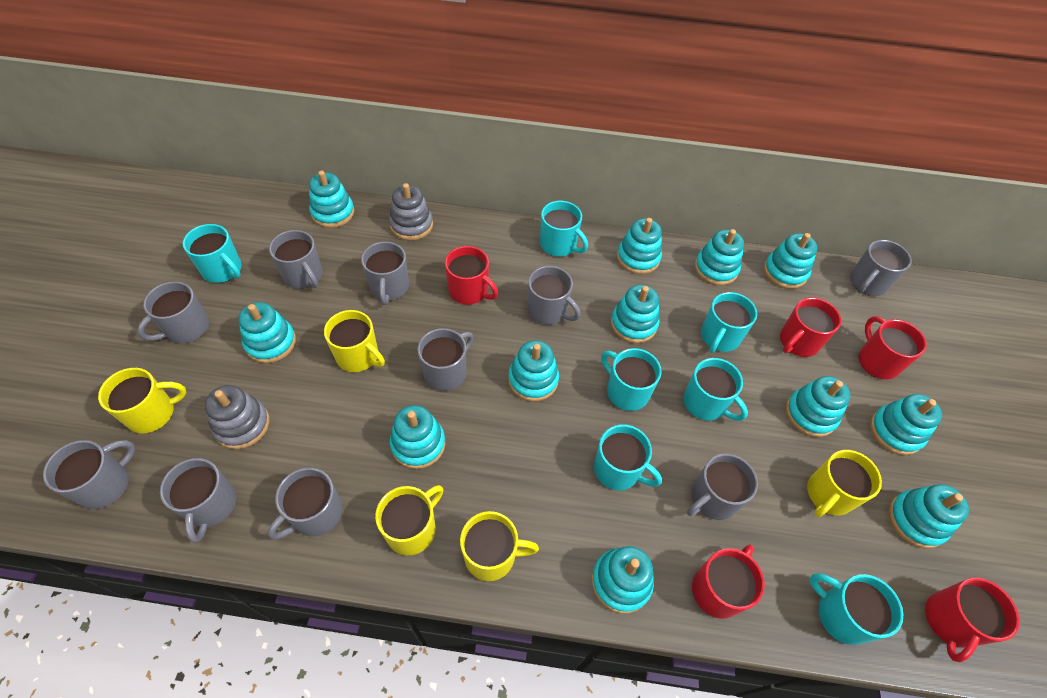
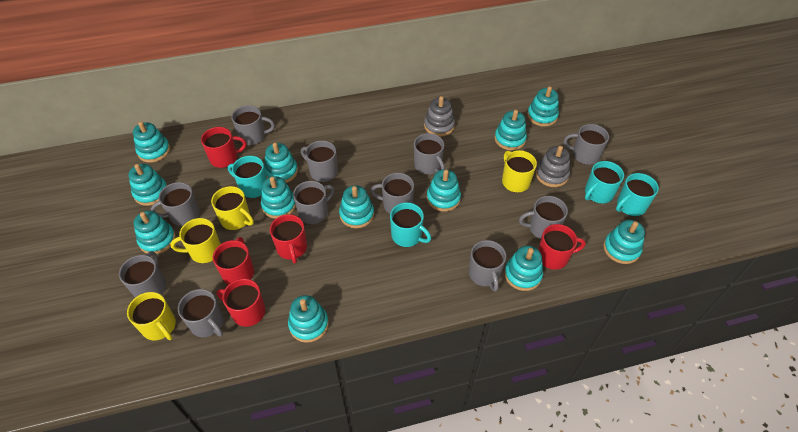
grey mug: [43,440,135,509] [137,281,209,343] [160,458,236,543] [268,468,343,540] [269,230,323,289] [361,241,409,305] [417,328,474,391] [528,266,581,325] [687,453,758,520] [850,240,912,296] = 10 -> [119,251,166,298] [151,182,200,226] [178,289,224,337] [231,105,275,145] [293,181,334,224] [301,140,338,182] [371,173,414,214] [414,133,445,175] [469,240,506,292] [519,196,568,239] [563,124,609,165] = 11
turquoise mug: [182,224,242,283] [540,201,588,257] [594,424,662,490] [601,348,661,411] [683,358,748,421] [701,292,757,353] [810,573,903,645] = 7 -> [228,156,267,198] [390,202,431,247] [585,161,624,203] [616,173,659,216] = 4
yellow mug: [98,368,187,434] [324,310,385,372] [375,485,443,555] [460,511,539,581] [807,450,882,517] = 5 -> [127,292,176,340] [171,218,221,263] [211,186,254,230] [502,150,537,192] = 4

